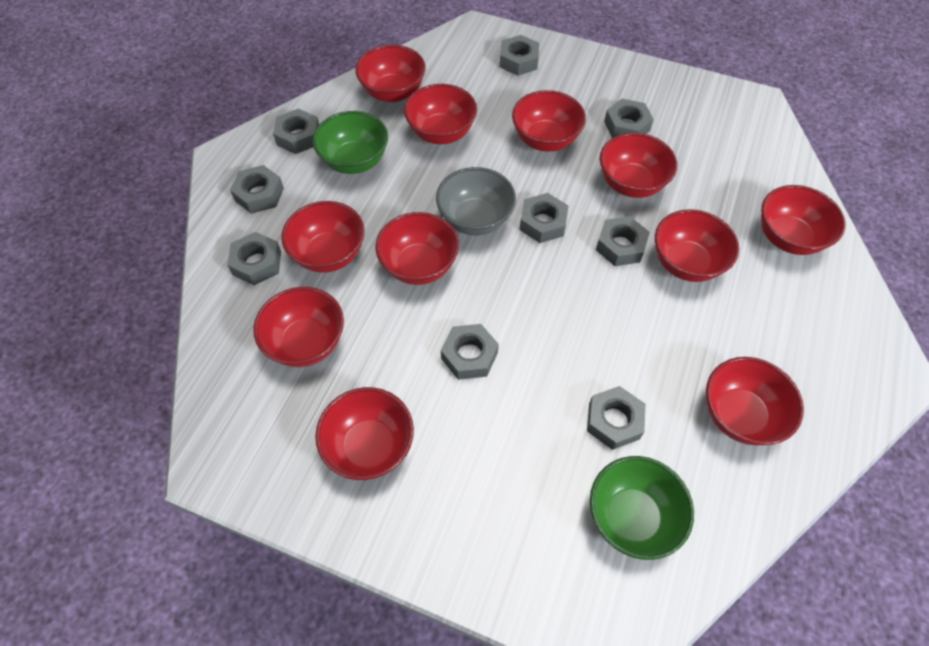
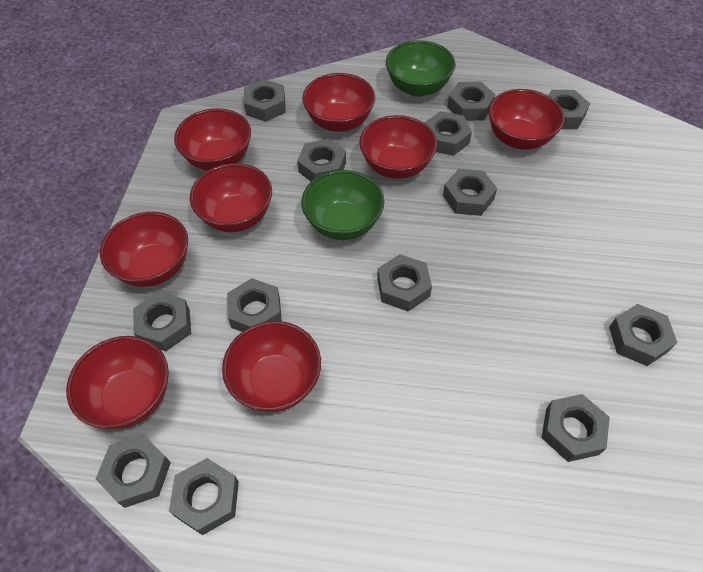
grey bowl: [436,167,516,235] = 1 -> none = 0
grey nut: [227,232,281,285] [230,165,284,214] [273,109,319,154] [441,324,499,380] [500,35,539,76] [520,193,568,243] [587,386,645,450] [596,216,650,266] [604,99,654,138] = 9 -> [96,434,171,508] [133,292,191,351] [169,458,239,535] [227,278,282,332] [244,79,286,122] [297,139,346,181] [377,254,432,312] [424,111,472,156] [443,169,497,216] [447,82,495,121] [542,394,610,462] [548,90,590,129] [609,304,677,366] = 13
red bowl: [254,287,344,367] [281,201,365,273] [315,387,414,480] [355,45,426,102] [375,212,459,285] [404,84,477,144] [512,90,586,152] [600,133,677,198] [655,209,739,282] [706,357,804,446] [761,185,846,255] = 11 -> [66,336,169,429] [100,212,188,287] [174,108,251,171] [190,163,272,232] [222,321,321,412] [302,73,375,132] [360,115,437,179] [489,89,565,150] = 8

